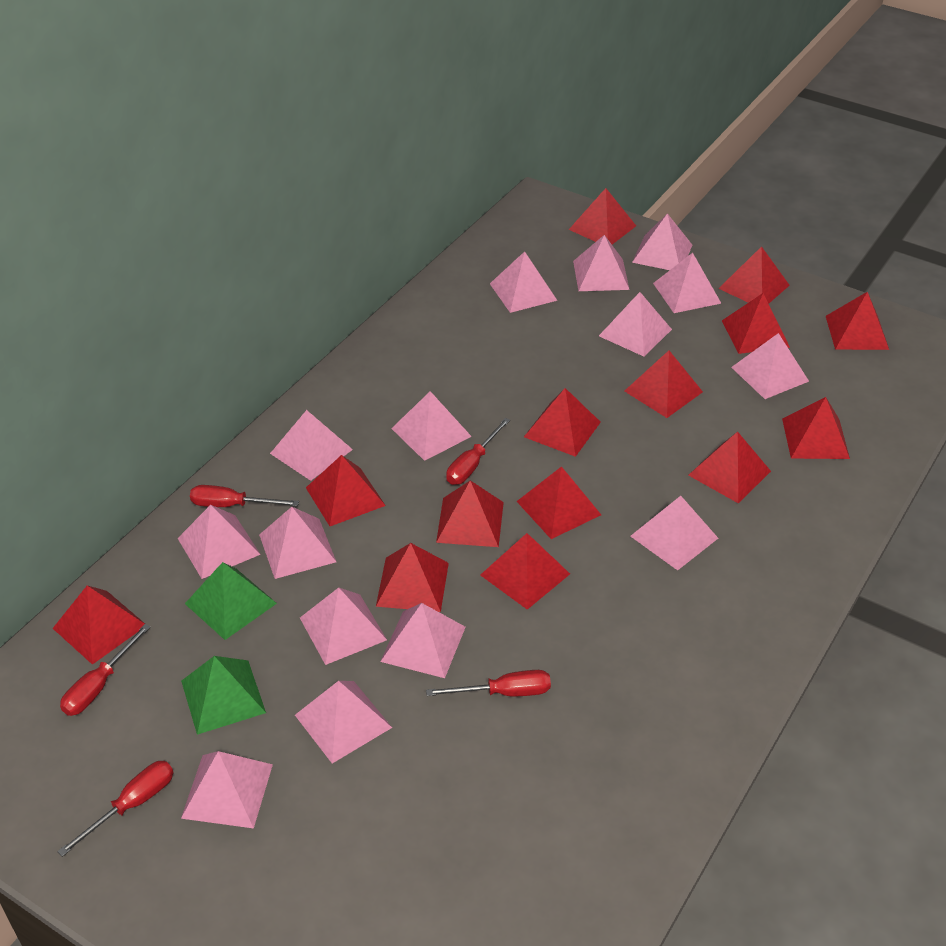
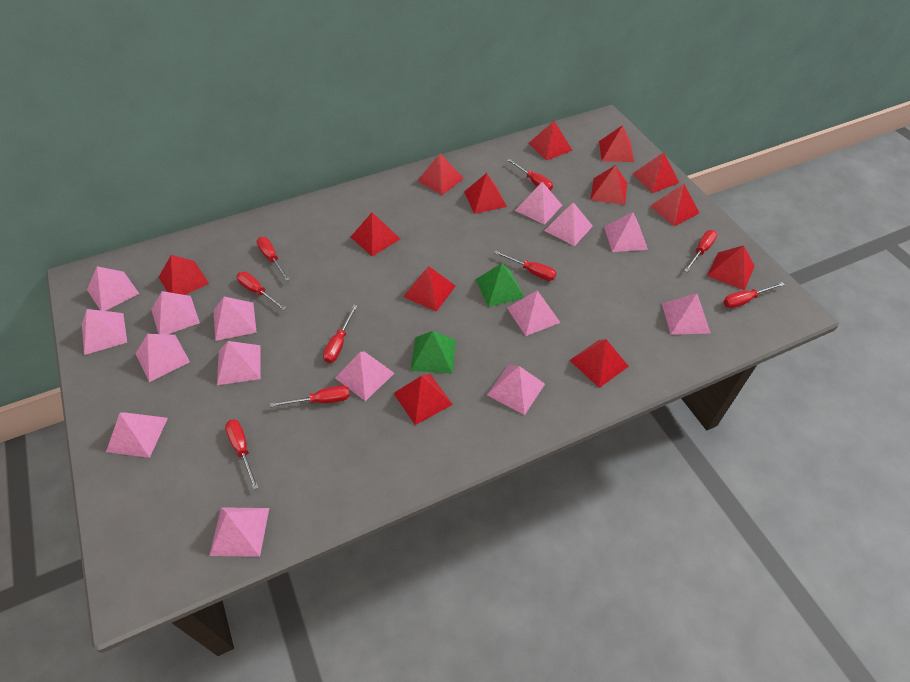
red pyramid: [53,586,145,665] [306,455,386,526] [376,543,449,612] [436,480,504,547] [480,533,570,610] [516,466,601,539] [524,388,601,457] [569,188,636,244] [625,351,703,418] [688,432,771,503] [719,246,790,304] [722,293,790,354] [782,397,850,459] [826,292,889,350] = 14 -> [159,255,209,295] [351,212,400,256] [393,374,453,425] [403,266,456,312] [417,154,464,195] [464,173,507,214] [529,121,573,161] [570,339,629,388] [591,165,627,205] [599,125,634,162] [632,152,679,193] [650,184,699,226] [707,245,755,290] = 13
red screwdriver: [57,761,174,857] [60,624,150,716] [190,485,299,507] [426,670,551,696] [446,418,510,485] = 5 -> [225,419,259,490] [237,272,286,310] [256,237,290,281] [270,385,350,407] [323,305,357,363] [494,251,556,281] [507,159,553,191] [684,230,717,272] [723,282,785,308] = 9

